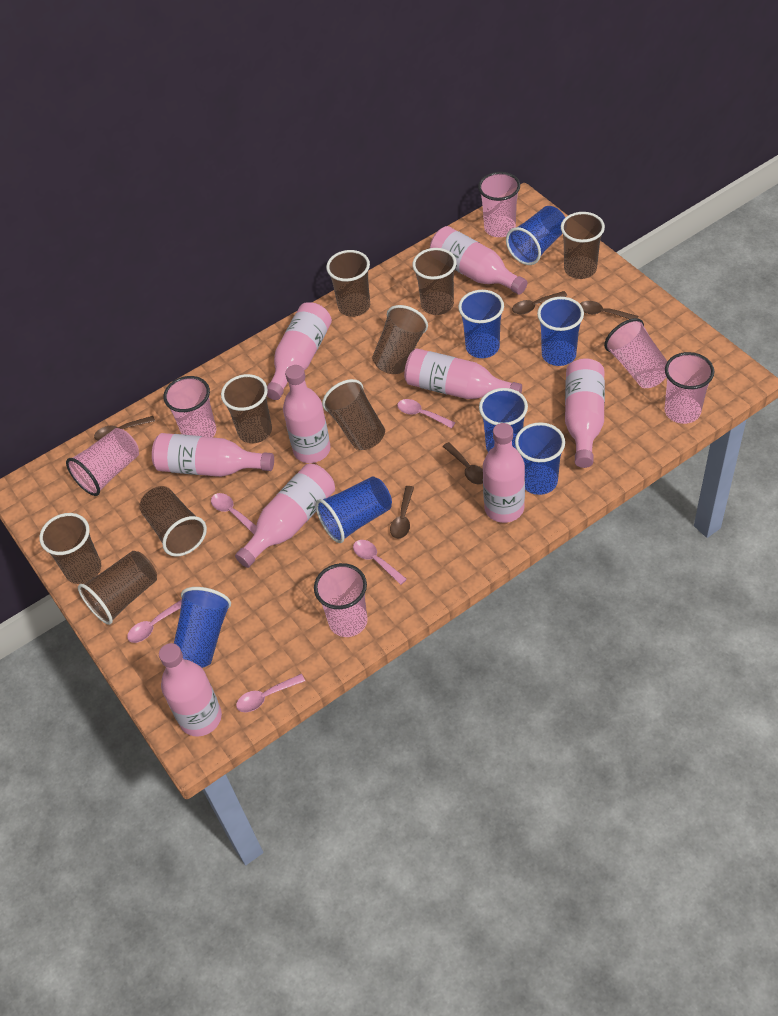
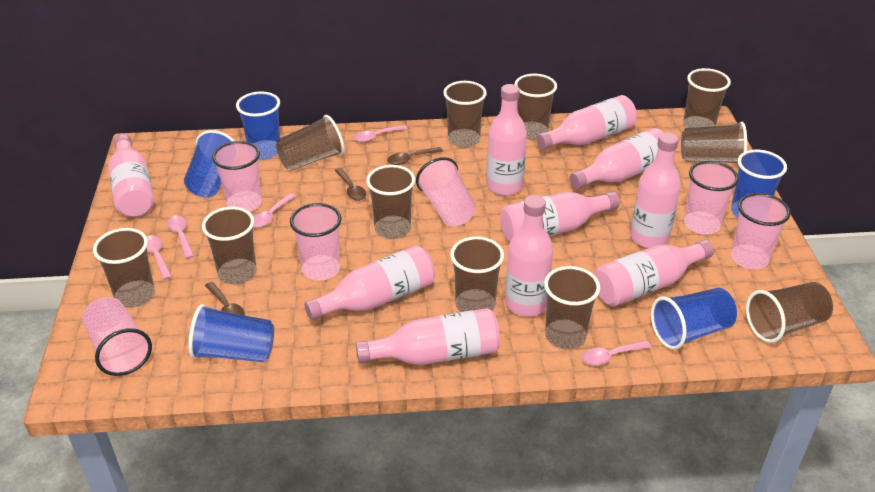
blue cup: [174,587,231,668] [316,476,392,543] [458,290,504,358] [479,388,528,452] [506,206,565,265] [515,422,565,495] [537,297,584,366] = 7 -> [184,130,234,197] [189,304,274,362] [236,91,280,159] [651,288,737,350] [731,150,787,218] = 5
brown cup: [39,513,101,584] [78,551,157,625] [139,486,207,557] [221,374,272,443] [322,379,385,450] [326,250,370,317] [372,305,428,374] [413,248,457,315] [561,212,605,279] = 9 -> [93,228,155,308] [202,207,257,285] [276,115,344,171] [366,165,415,239] [443,81,487,147] [450,236,504,312] [514,74,557,140] [544,266,600,349] [681,122,747,163] [683,68,731,128] [746,282,833,343] = 11
brown spoon: [94,416,155,441] [390,486,414,539] [442,442,483,484] [512,291,567,314] [580,301,638,319] = 5 -> [205,282,245,315] [335,168,366,201] [387,147,443,165] = 3
pink bottle: [152,433,274,477] [159,643,222,737] [235,464,335,568] [267,302,332,400] [283,365,331,463] [404,348,522,399] [430,226,527,295] [483,423,525,523] [565,358,605,468] = 9 -> [108,134,154,217] [304,246,435,321] [356,308,500,365] [487,84,527,196] [500,192,620,242] [505,195,553,317] [536,95,637,150] [569,128,664,189] [595,240,714,306] [630,132,681,248] = 10

